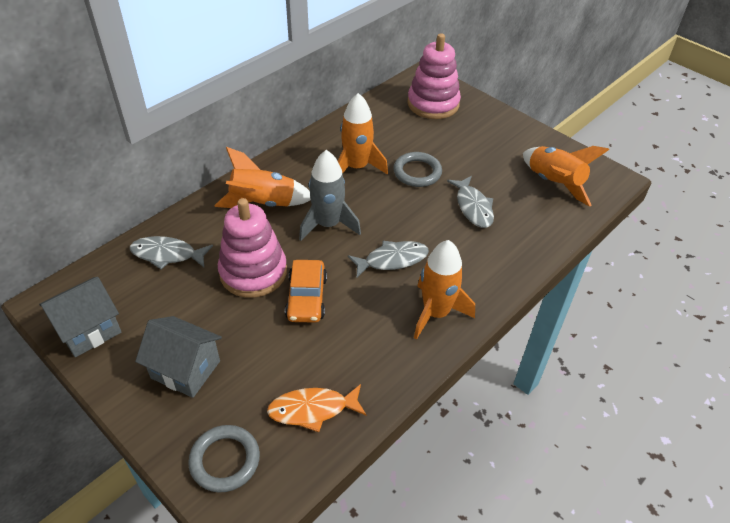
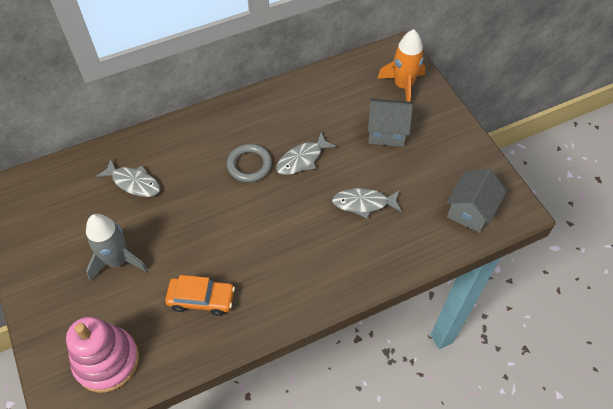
grey ring: [188,425,260,493] [393,152,442,187] = 2 -> [227,144,272,183] = 1
orange fish: [267,384,366,432] = 1 -> none = 0
orange rocket: [215,147,311,208] [338,93,388,175] [414,240,475,340] [523,146,609,207] = 4 -> [377,29,425,102] = 1
pink stacking toy: [218,198,287,298] [407,33,461,119] = 2 -> [66,317,139,393] = 1

